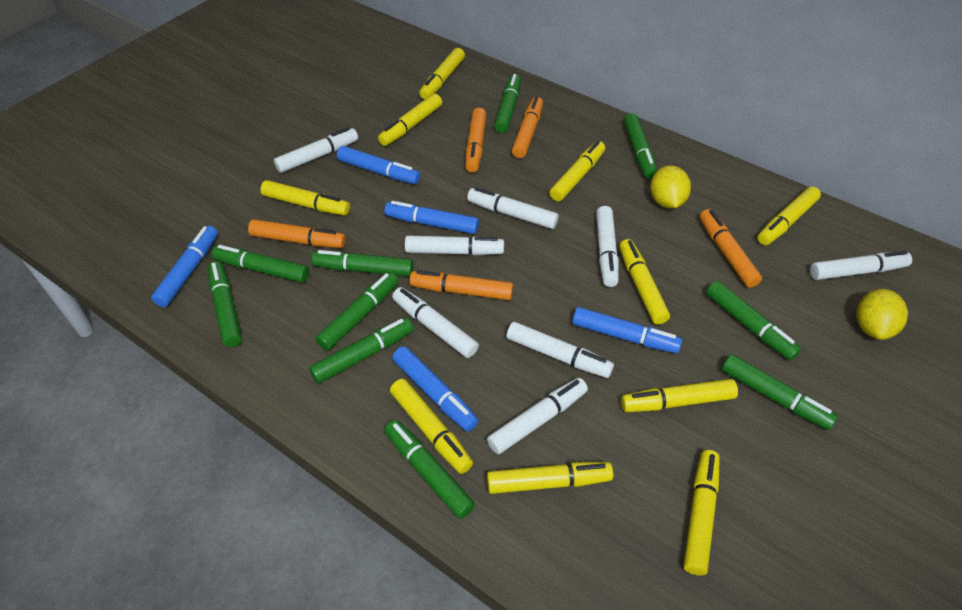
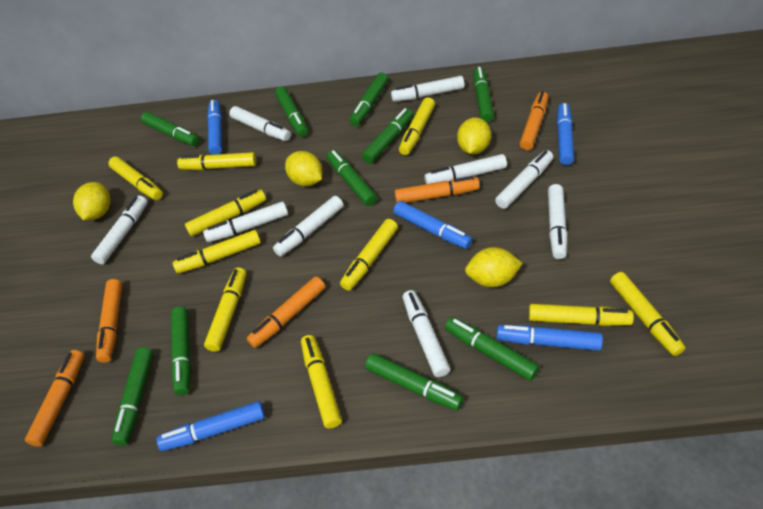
white marker: [274,127,358,173] [392,287,479,358] [405,236,504,255] [467,187,559,229] [487,378,588,454] [506,322,614,378] [596,206,619,287] [810,251,912,280] = 8 -> [91,196,148,265] [203,201,288,242] [229,106,291,141] [273,196,343,257] [391,76,465,102] [403,290,450,377] [424,154,507,184] [495,150,553,209] [548,184,567,259] = 9
yellow lemon: [650,165,691,209] [856,289,908,340] = 2 -> [73,182,111,220] [285,151,323,186] [457,117,491,155] [465,247,523,287] = 4

